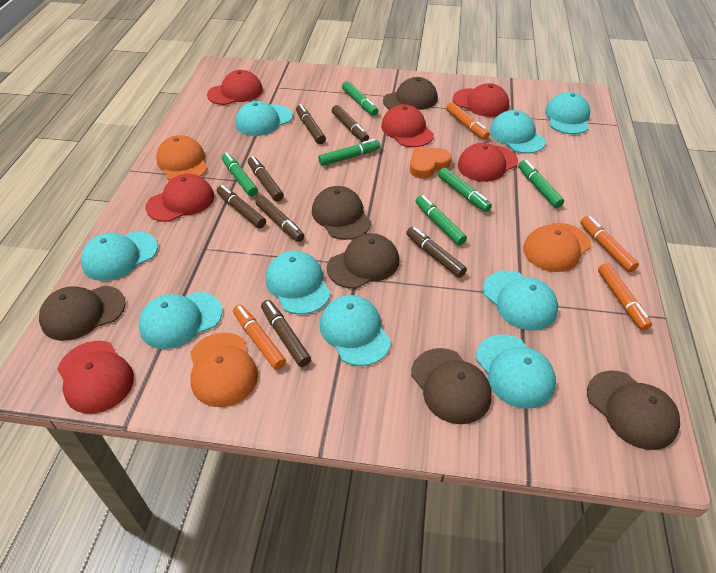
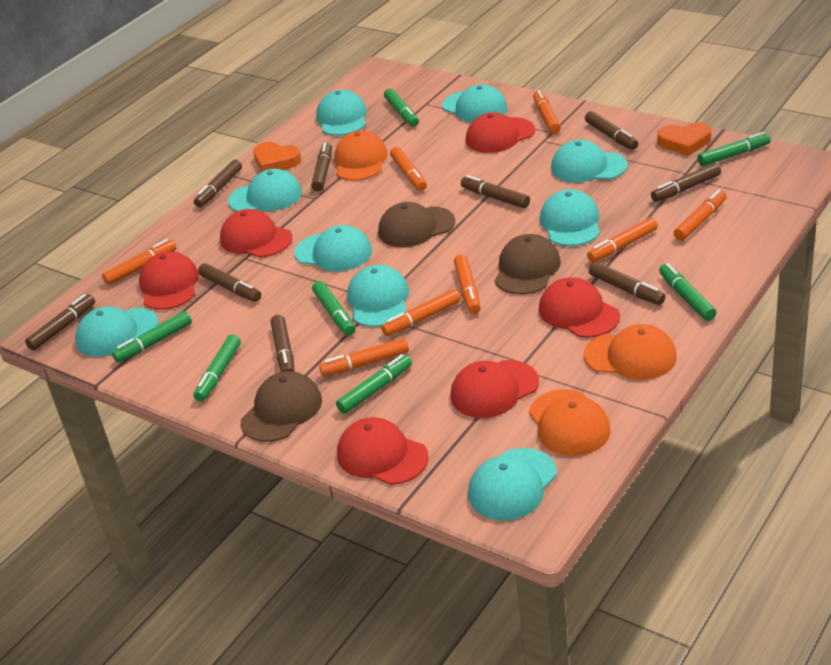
brown cap: [39,286,126,341] [312,186,371,240] [327,233,399,289] [383,77,438,110] [411,348,492,424] [587,370,680,450] = 6 -> [241,371,322,442] [378,202,455,247] [495,234,561,294] = 3
brown marker: [217,185,266,228] [248,156,284,202] [255,196,305,242] [261,300,311,367] [296,104,326,144] [332,105,369,142] [406,227,467,278] = 7 -> [25,294,95,350] [194,160,242,207] [198,263,261,302] [271,315,295,372] [311,142,332,191] [461,175,530,208] [585,111,638,150] [589,262,666,305] [651,163,721,202] = 9
green marker: [222,153,258,197] [318,139,380,166] [342,81,378,116] [416,195,467,245] [438,168,492,212] [518,160,564,208] = 6 -> [112,311,192,362] [193,334,241,402] [312,281,355,336] [336,354,412,414] [384,88,419,127] [659,263,717,321] [697,132,771,166] = 7
orange heart: [410,147,452,178] = 1 -> [253,142,301,172] [657,122,711,156] = 2
orange marker: [233,305,286,370] [446,102,490,140] [580,216,639,272] [598,263,652,331] = 4 -> [102,239,176,285] [319,338,409,376] [381,289,461,336] [390,147,427,191] [454,255,481,314] [533,90,561,134] [587,217,658,262] [674,189,727,241] = 8

